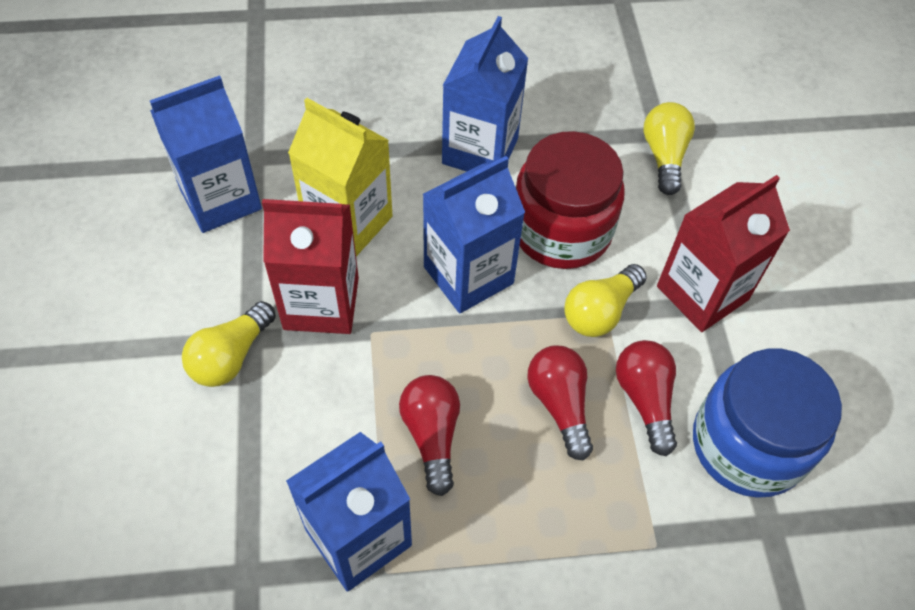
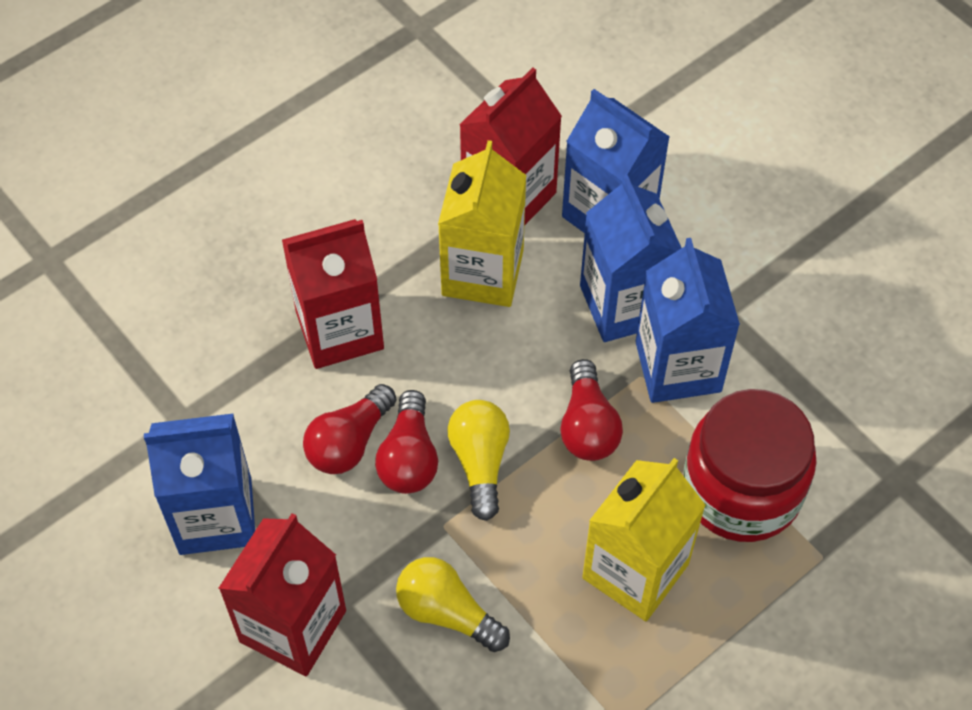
blue jar: [693,349,842,498] = 1 -> none = 0
red carton: [262,199,359,334] [657,175,790,332] = 2 -> [218,513,346,676] [282,219,384,369] [459,67,562,226] = 3
yellow carton: [288,98,393,257] = 1 -> [438,140,527,307] [582,458,706,621] = 2
yellow light bulb: [182,301,276,387] [564,264,647,337] [643,102,695,195] = 3 -> [396,557,510,652] [448,400,510,521] = 2

